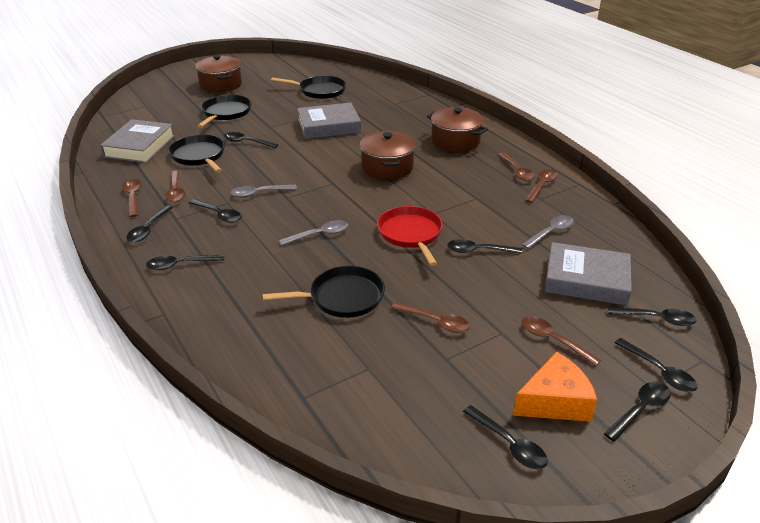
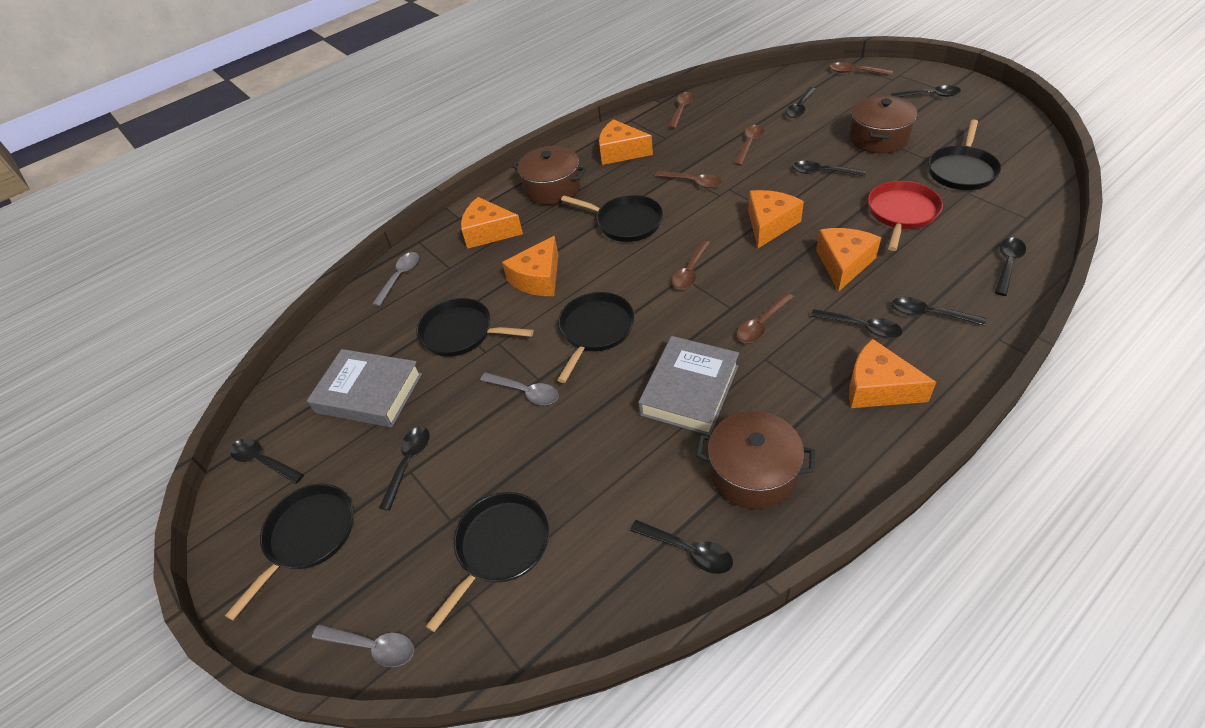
black pan: [168,135,225,173] [197,95,252,128] [262,266,385,318] [271,76,346,99] = 4 -> [225,484,353,621] [416,298,534,357] [426,492,550,632] [557,292,635,383] [561,195,663,242] [928,120,1001,190] = 6
grey book: [100,119,175,163] [297,102,361,139] [545,242,632,306] = 3 -> [307,349,422,427] [638,336,739,435] = 2
orange cheese: [513,352,597,422] = 1 -> [461,197,523,249] [502,236,558,296] [599,119,653,165] [748,190,804,248] [816,228,881,292] [849,339,936,408] = 6

